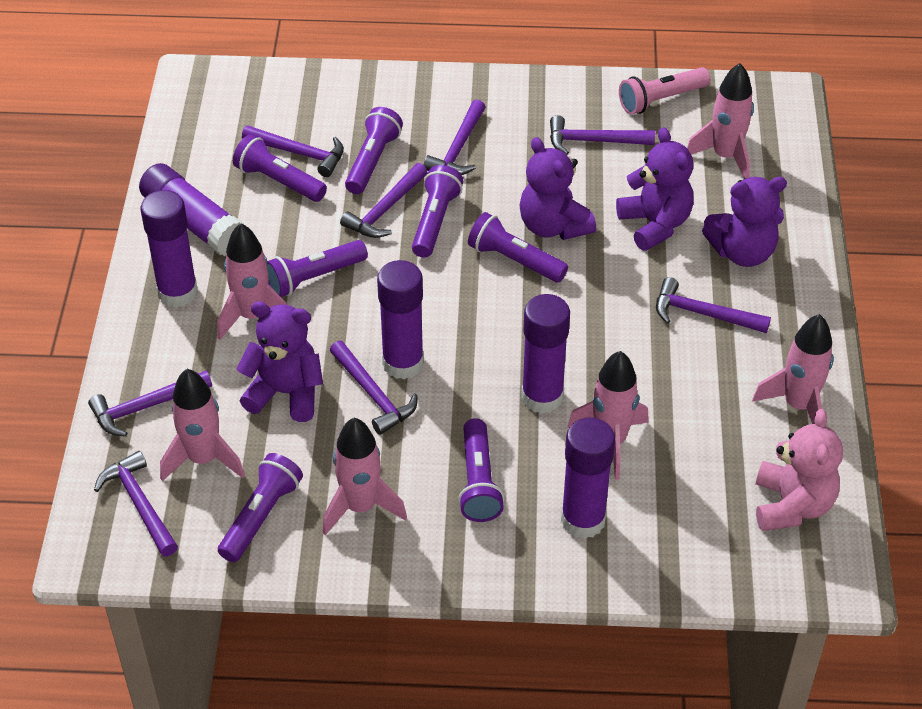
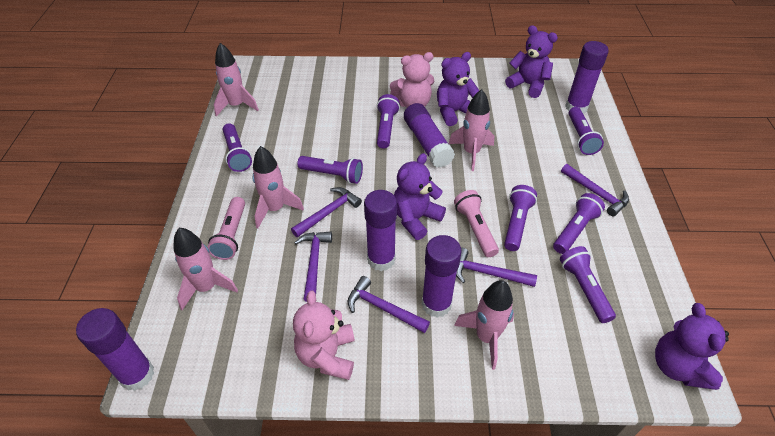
pink flashlight: [619,67,710,115] = 1 -> [207,197,245,260] [454,190,499,257] = 2
pink rocket: [160,369,245,481] [217,223,288,340] [322,418,407,535] [567,351,649,480] [687,63,754,178] [752,314,833,424] = 6 -> [174,228,238,310] [214,43,259,117] [252,146,304,228] [449,89,494,171] [454,280,514,370] = 5
pink teddy bear: [756,409,843,531] = 1 -> [293,291,355,380] [390,52,434,107] = 2
purple hammer: [88,371,212,437] [94,451,178,556] [242,126,344,177] [330,341,418,435] [340,163,428,238] [424,100,485,175] [550,115,655,155] [656,277,771,333] = 8 -> [291,187,362,237] [294,232,332,302] [347,276,430,333] [456,248,537,287] [561,164,629,216] = 5

